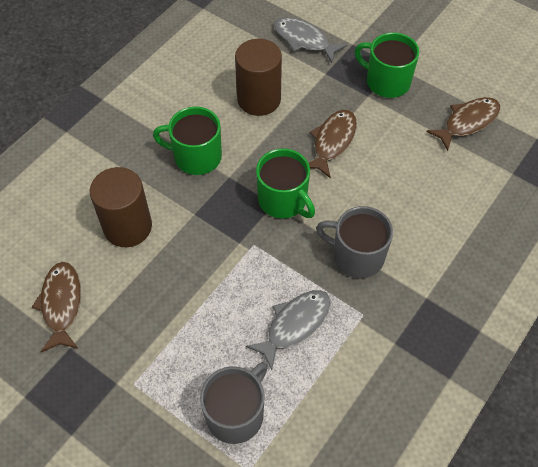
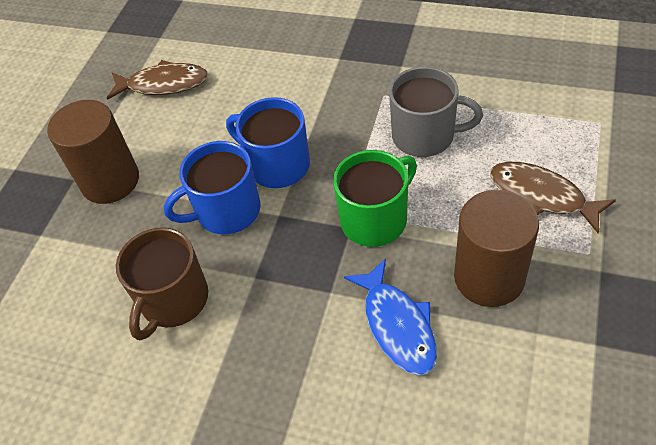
blue fish: none = 0 -> [344,258,437,375] = 1
blue mug: none = 0 -> [164,141,261,234] [226,97,310,188] = 2
brown fish: [32,262,81,352] [309,110,357,179] [426,97,500,151] = 3 -> [107,60,208,100] [490,162,616,233] = 2
brown mug: none = 0 -> [116,227,208,341] = 1
green mug: [153,107,222,175] [256,148,315,219] [354,32,419,98] = 3 -> [333,150,417,247] = 1
grey fish: [246,290,331,370] [274,17,347,63] = 2 -> none = 0
grey mug: [200,362,268,444] [316,206,393,278] = 2 -> [389,66,483,157] = 1

